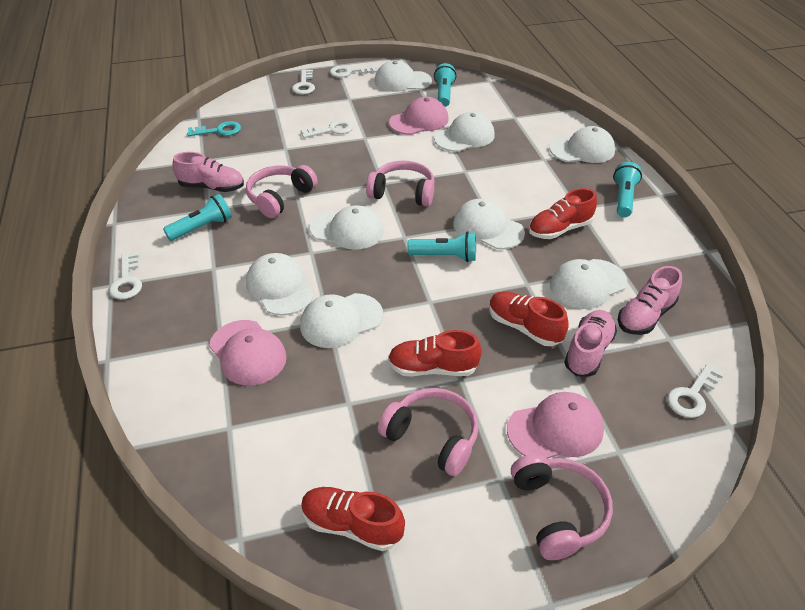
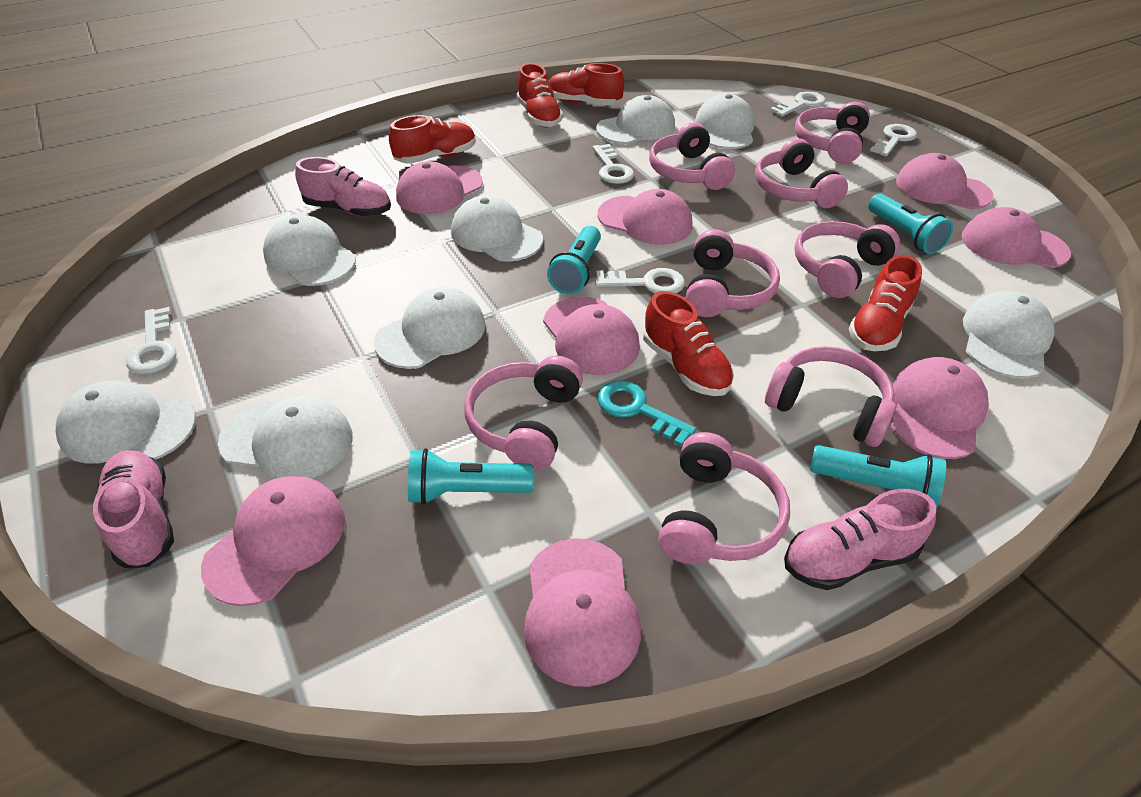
pink cap: [209,320,287,386] [389,97,449,135] [507,392,604,459] = 3 -> [201,476,345,606] [396,161,483,214] [524,538,641,687] [543,297,640,375] [598,189,692,245] [891,357,989,459] [896,153,993,209] [962,207,1071,268] = 8
pink headphones: [246,165,318,218] [366,161,434,207] [378,388,479,476] [511,454,613,560] = 4 -> [464,356,583,470] [649,122,735,190] [658,432,790,564] [685,229,780,317] [755,138,848,208] [765,346,896,447] [794,221,900,298] [795,102,870,164] = 8
red shoe: [301,487,405,551] [388,330,482,377] [489,291,569,346] [528,188,597,239] = 4 -> [389,115,476,164] [517,63,563,127] [549,63,624,106] [643,291,734,396] [849,255,922,351] = 5

